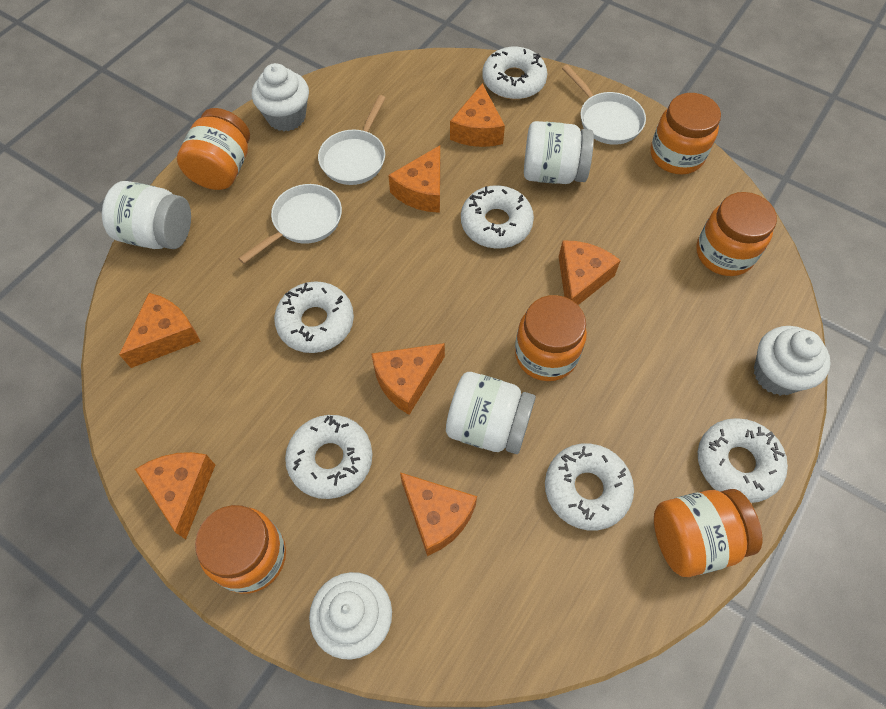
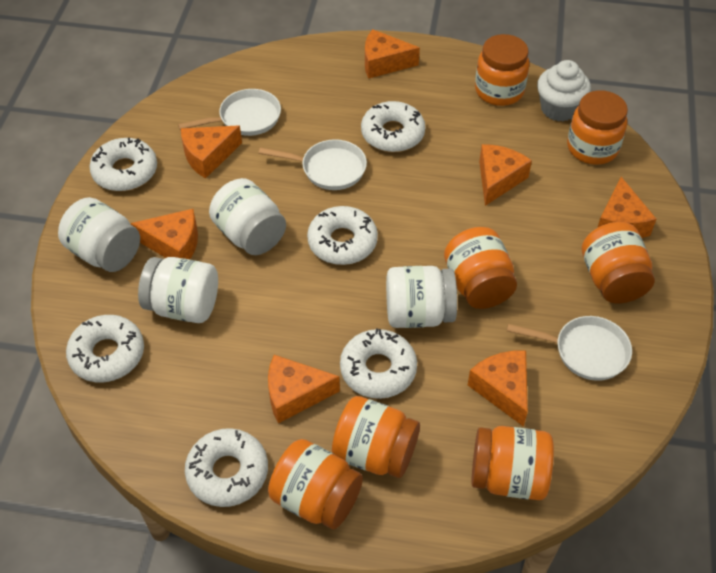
orange jar: [177,108,250,190] [195,505,286,594] [515,295,587,381] [651,93,721,174] [654,489,762,577] [696,192,777,276] = 6 -> [268,439,363,530] [332,396,420,478] [444,227,517,309] [471,426,554,500] [475,34,529,106] [567,90,628,165] [582,222,655,303] = 7
white cupcake: [252,63,309,131] [309,572,392,660] [754,326,831,396] = 3 -> [537,60,591,121] = 1
white jar: [102,181,191,249] [446,372,536,454] [524,121,594,184] = 3 -> [58,197,140,272] [138,257,218,323] [209,178,286,255] [386,266,457,328] = 4

